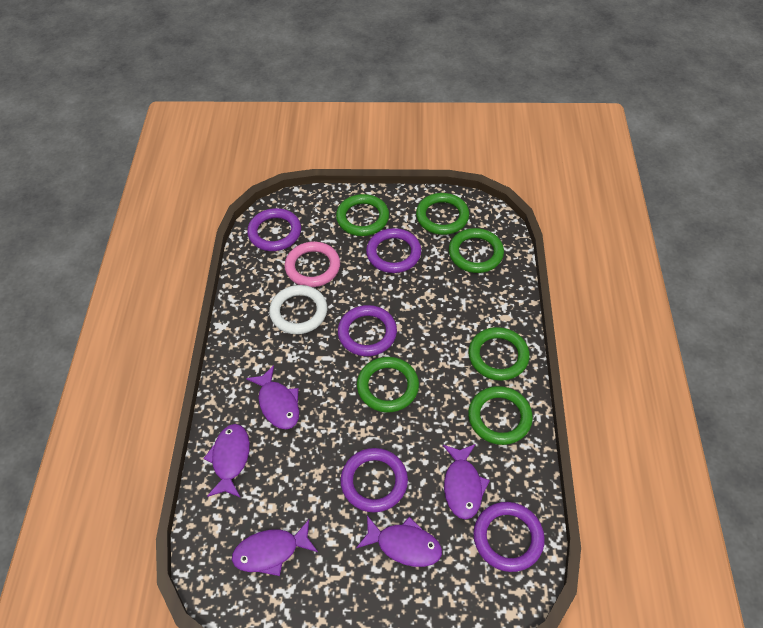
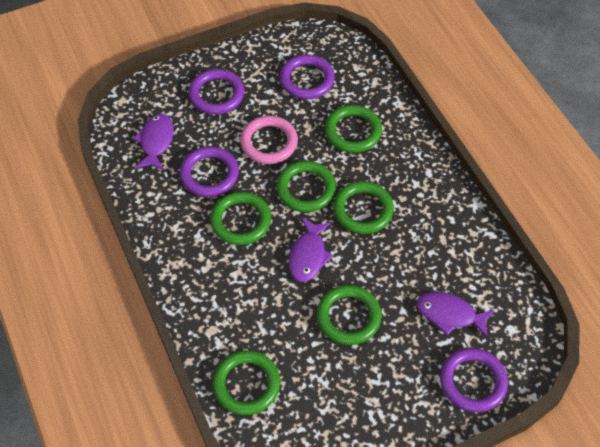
purple fish: [203,424,250,498] [232,520,318,576] [246,365,299,429] [356,516,442,567] [443,444,490,520] = 5 -> [133,113,174,170] [288,217,333,282] [417,292,495,338] = 3
purple ring: [247,208,301,251] [338,305,397,356] [340,448,408,513] [366,228,421,273] [473,502,545,572] = 5 -> [180,147,239,197] [189,69,244,115] [280,55,335,99] [440,348,508,412] = 4
white ring: [269,285,327,334] = 1 -> none = 0

